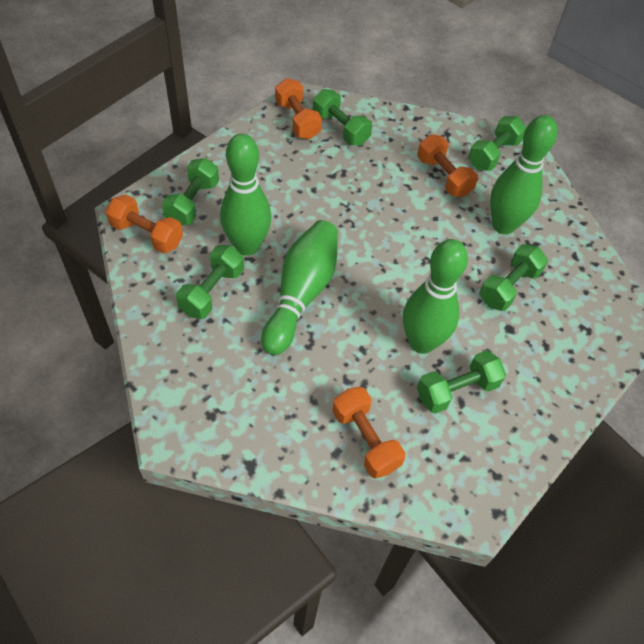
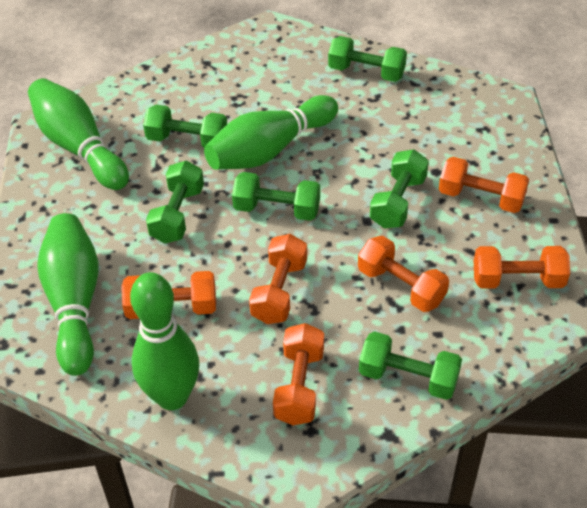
orange dumbbell: [106,195,183,253] [275,78,322,140] [332,387,405,479] [417,134,478,197] = 4 -> [121,271,216,319] [249,234,307,324] [273,323,324,425] [358,236,449,312] [439,157,529,213] [474,246,570,288] = 6

